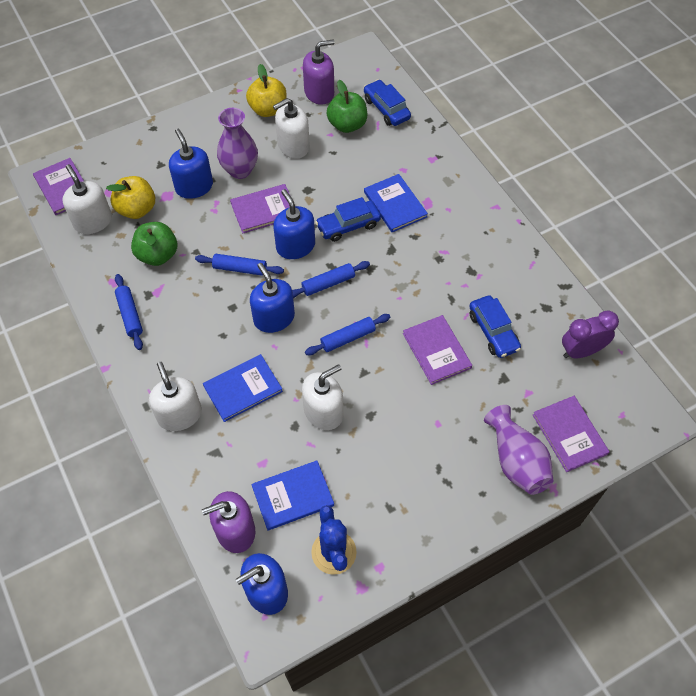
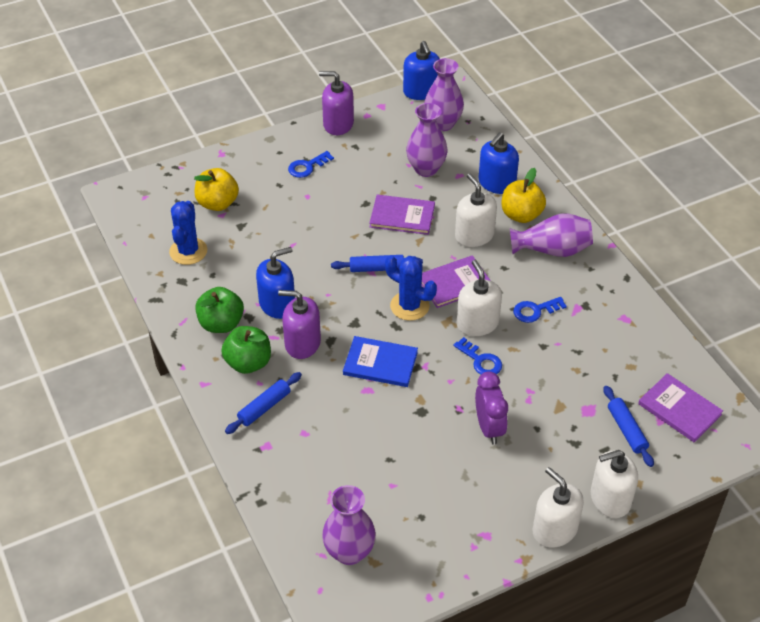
blue book: [203,354,283,422] [251,460,334,531] [364,174,428,232] = 3 -> [343,336,418,387] = 1
blue cactus: [311,505,357,575] = 1 -> [169,201,207,265] [385,255,437,321] = 2
blue car: [315,197,381,242] [364,80,411,126] [469,295,521,358] = 3 -> none = 0
blue key: none = 0 -> [288,151,334,178] [454,337,502,375] [514,297,567,323] = 3
blue rolling pin: [115,274,143,350] [195,254,284,276] [292,261,370,298] [305,314,390,355] = 4 -> [225,372,302,434] [331,255,423,272] [603,386,654,467] = 3
blue soap dispenser: [169,129,213,199] [236,553,288,615] [250,263,295,333] [273,189,315,259] = 4 -> [256,247,295,319] [403,41,440,100] [478,132,519,194] = 3
purple book: [33,158,84,215] [230,184,290,233] [403,315,472,385] [533,396,609,472] = 4 -> [369,195,435,235] [422,255,491,308] [638,373,723,443] = 3
purple vase: [217,108,258,179] [484,405,554,495] = 2 -> [322,485,376,565] [406,103,448,177] [424,58,464,131] [510,213,593,257] = 4

